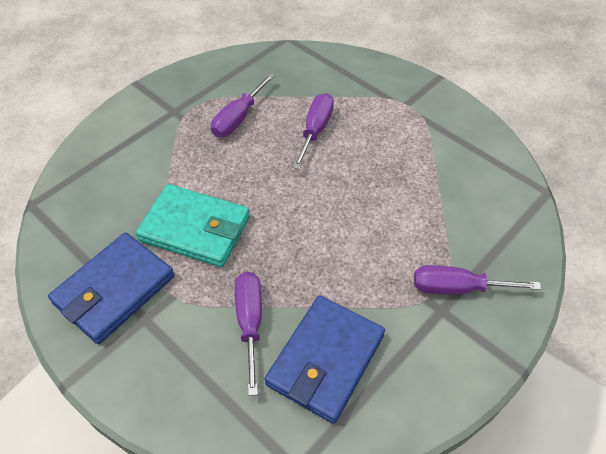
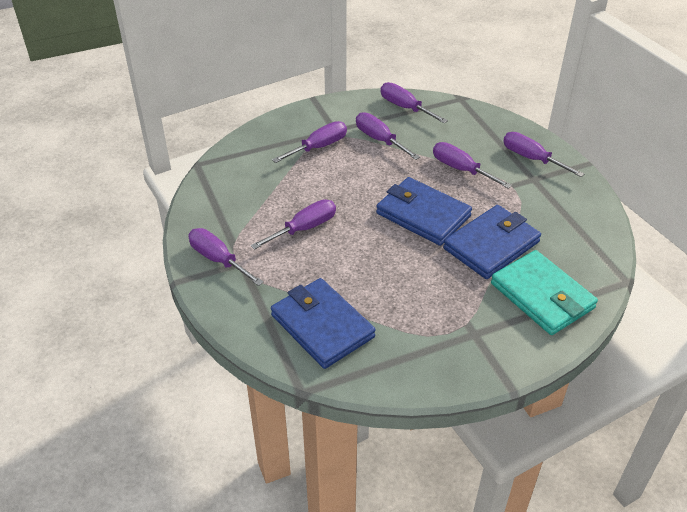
blue wallet: [48,232,175,344] [265,295,385,424] = 2 -> [271,278,375,369] [376,177,472,246] [443,205,541,279] = 3
purple screwdriver: [211,73,275,137] [235,272,262,396] [293,93,334,169] [414,265,541,295] = 4 -> [188,228,264,286] [251,199,336,250] [272,121,347,163] [356,112,420,160] [381,82,448,123] [433,142,512,189] [503,132,584,177] = 7

